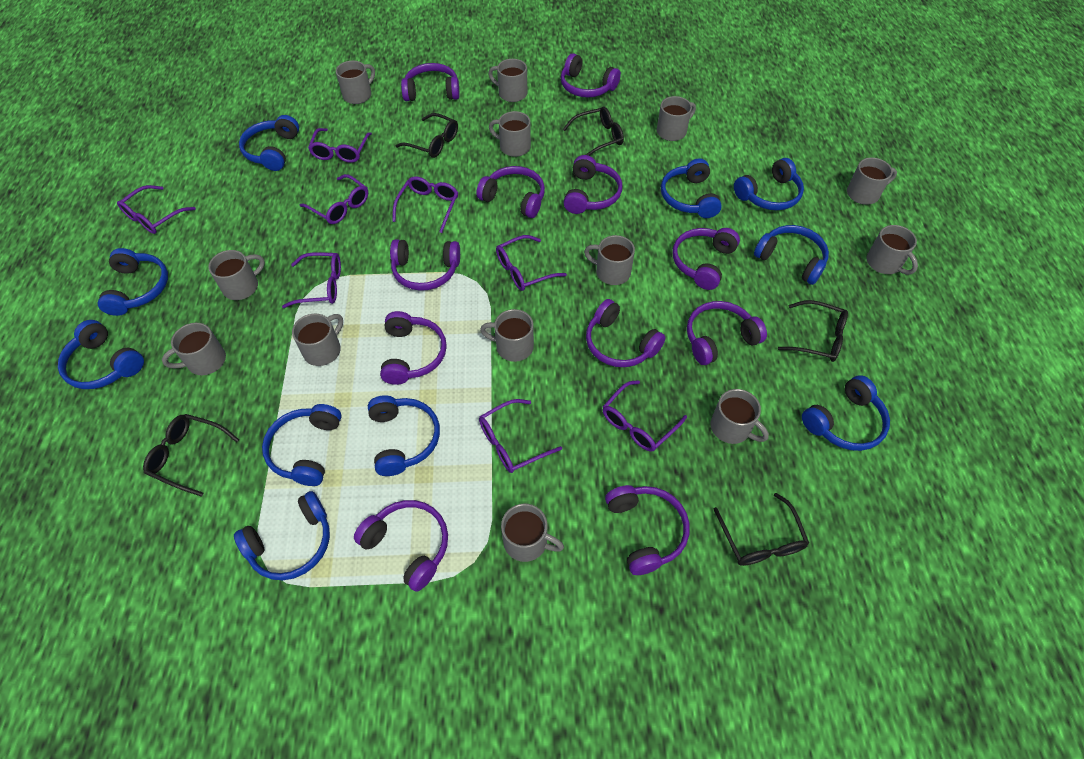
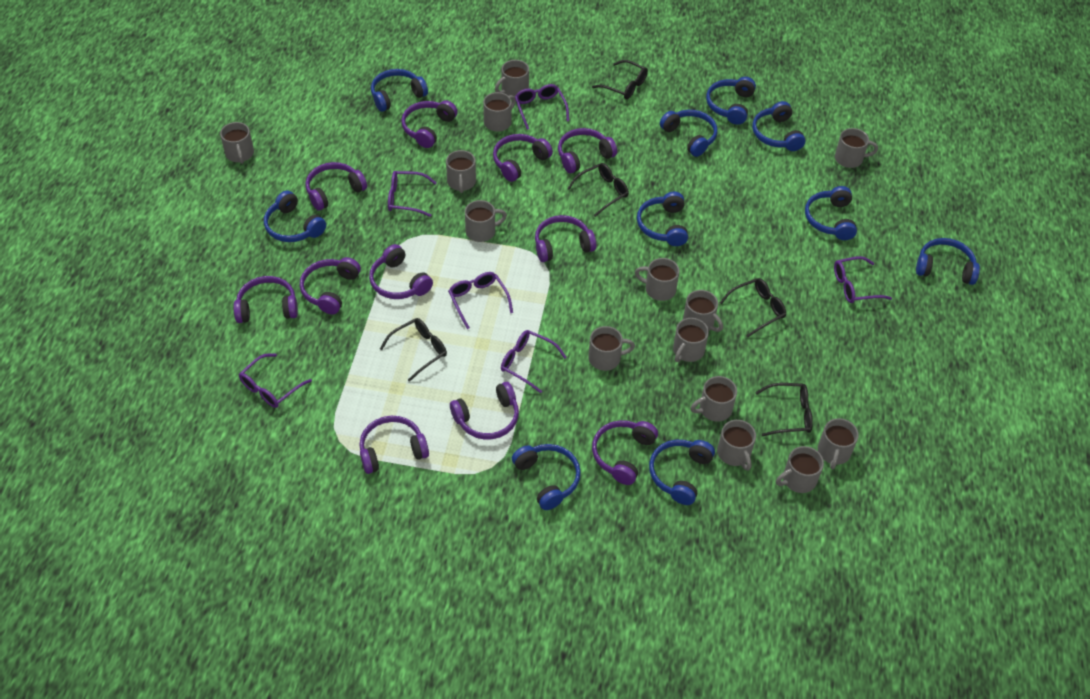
grey mug: [162,323,226,375] [208,250,265,300] [292,313,343,366] [336,61,375,104] [480,309,534,362] [488,59,527,102] [489,111,531,157] [501,504,564,562] [584,235,635,285] [657,96,696,141] [711,389,769,444] [847,158,897,205] [867,225,918,275] = 13 -> [220,122,254,164] [446,150,476,193] [465,200,507,242] [483,92,516,132] [495,60,529,97] [588,326,635,371] [635,258,680,301] [673,318,709,362] [683,290,723,332] [690,376,737,422] [717,420,756,471] [776,446,824,493] [818,418,859,469] [835,128,878,168] = 14
purple glasses: [117,185,196,234] [282,253,341,308] [300,174,368,224] [308,128,372,163] [392,176,458,233] [479,399,562,473] [496,235,567,291] [602,380,687,451] = 8 -> [239,354,312,408] [388,171,437,217] [448,272,513,329] [501,330,567,393] [515,84,569,130] [834,256,892,303] = 6

